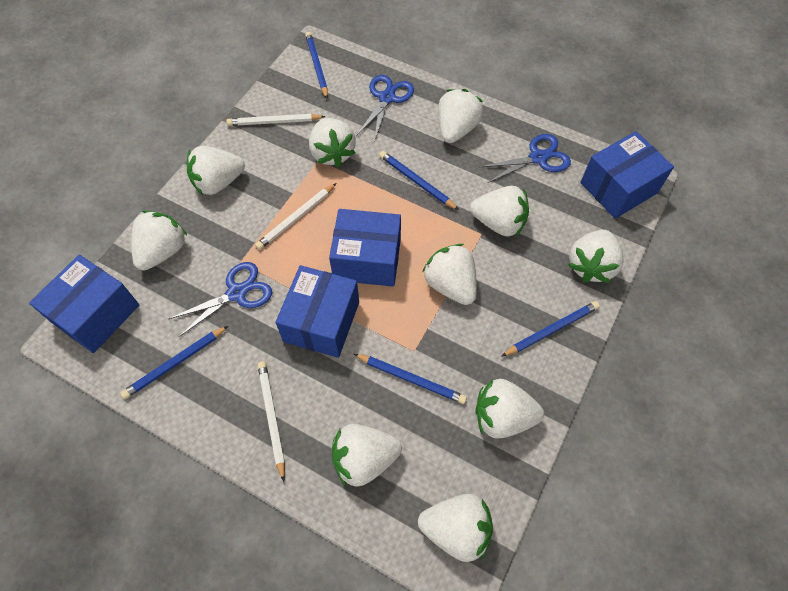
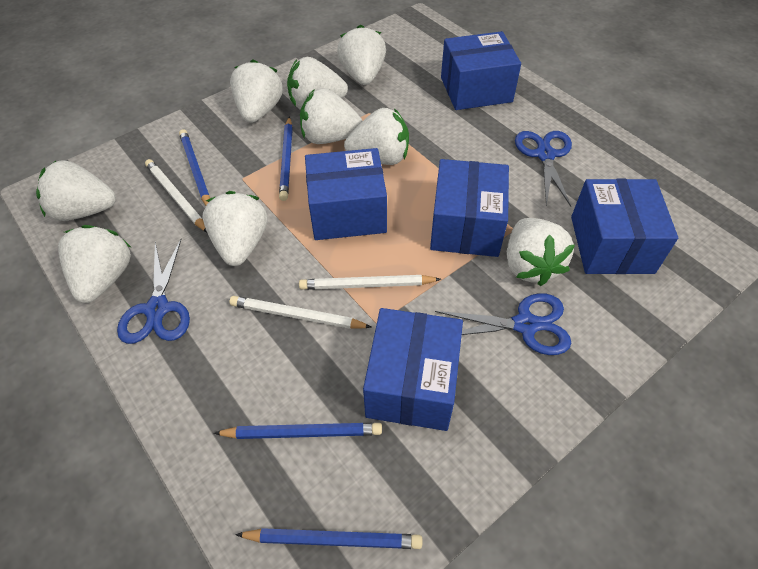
blue box: [29,255,139,353] [275,265,359,358] [329,209,401,287] [580,131,674,219] = 4 -> [305,148,387,240] [363,308,463,431] [430,159,509,257] [441,31,521,110] [571,179,678,274] = 5
blue pencil: [120,326,228,399] [305,32,328,99] [354,354,467,404] [379,151,459,210] [501,301,600,357] = 5 -> [179,129,210,205] [213,423,382,439] [235,528,422,549] [279,116,293,201] = 4
white strawberry: [131,210,188,271] [187,146,245,195] [309,118,356,167] [332,424,402,487] [418,494,493,562] [422,244,477,305] [438,89,483,143] [470,186,529,237] [476,379,544,439] [568,230,624,283] = 10 -> [36,160,116,221] [58,225,131,303] [203,191,267,266] [230,59,283,123] [287,57,348,110] [300,88,363,144] [337,25,386,85] [344,108,409,165] [507,218,575,286] = 9

